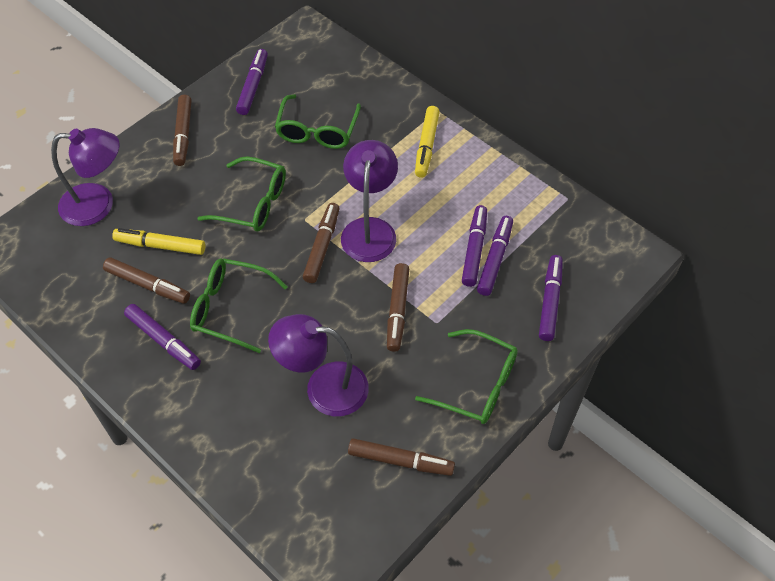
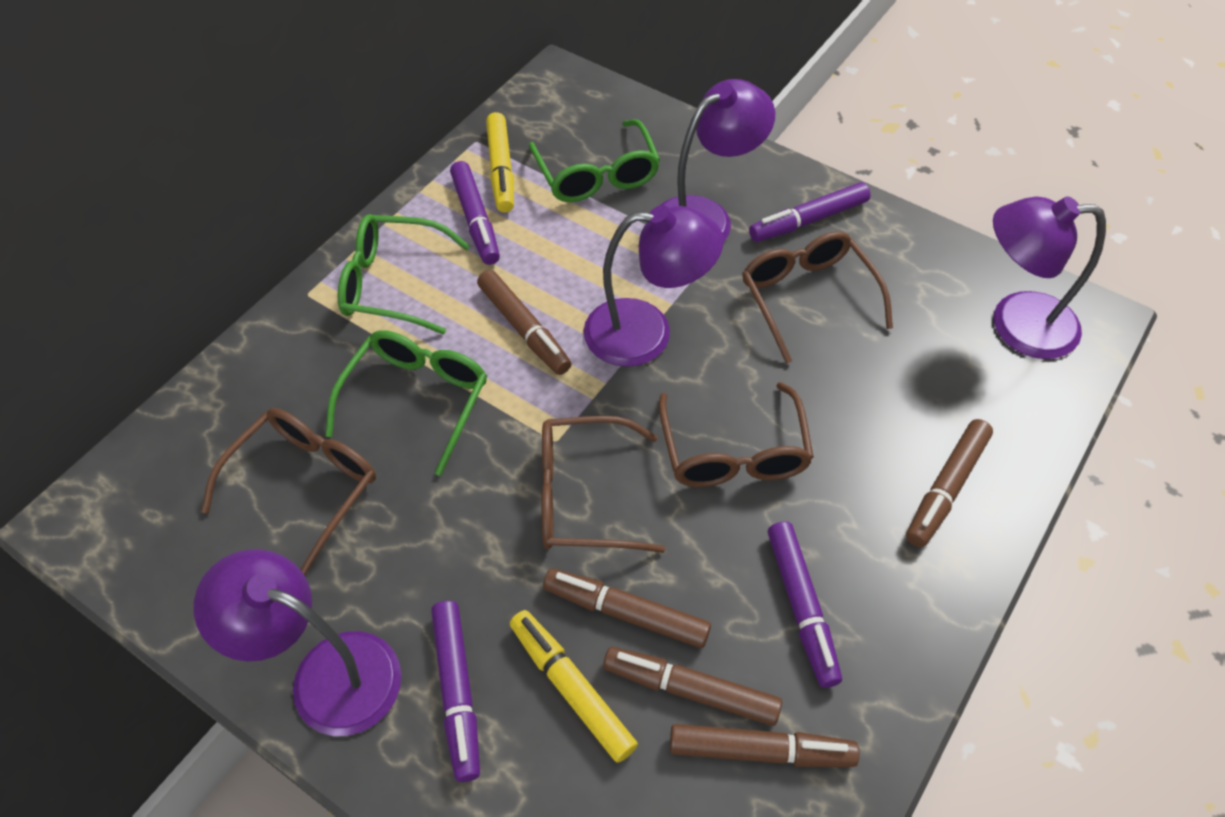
brown glasses: none = 0 -> [201,408,376,575] [542,416,665,553] [659,382,814,487] [742,231,893,364] = 4
green glasses: [190,258,288,353] [197,156,286,232] [275,94,361,149] [415,329,518,424] = 4 -> [325,330,487,476] [338,214,470,334] [529,119,660,202] = 3
purple lamp: [51,128,120,226] [268,314,369,416] [341,140,398,262] = 3 -> [194,549,402,736] [583,205,724,367] [659,79,775,243] [993,196,1106,359] = 4
purple marker: [124,304,201,370] [236,49,268,115] [462,205,487,287] [477,216,513,296] [539,255,563,341] = 5 -> [431,601,480,782] [450,161,500,265] [749,182,871,242] [768,521,842,688] = 4

